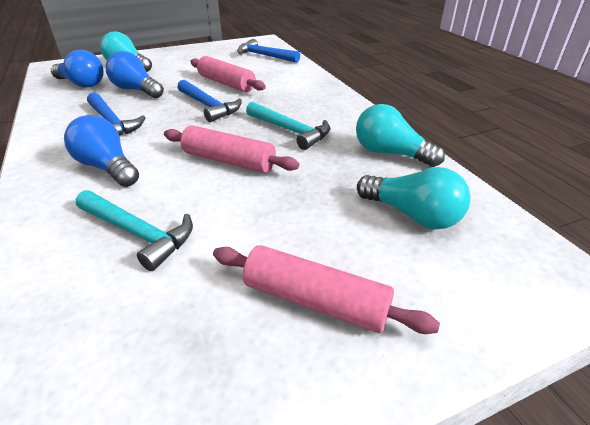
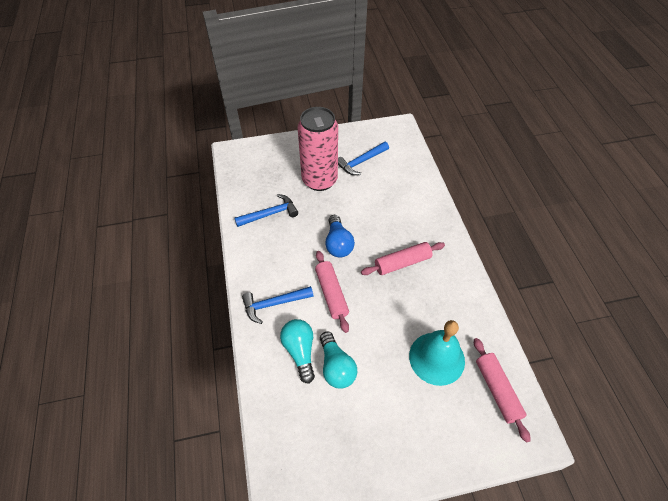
blue light bulb: [51,50,104,88] [64,115,139,187] [106,51,164,98] = 3 -> [325,215,355,258] = 1
pink can: none = 0 -> [298,107,338,191] = 1
turquoise bell: none = 0 -> [409,320,465,386] = 1
turquoise hammer: [76,190,193,271] [246,102,330,150] = 2 -> none = 0
turquoise light bulb: [100,31,152,72] [356,104,445,167] [357,167,471,229] = 3 -> [280,319,315,384] [320,332,357,389] = 2

